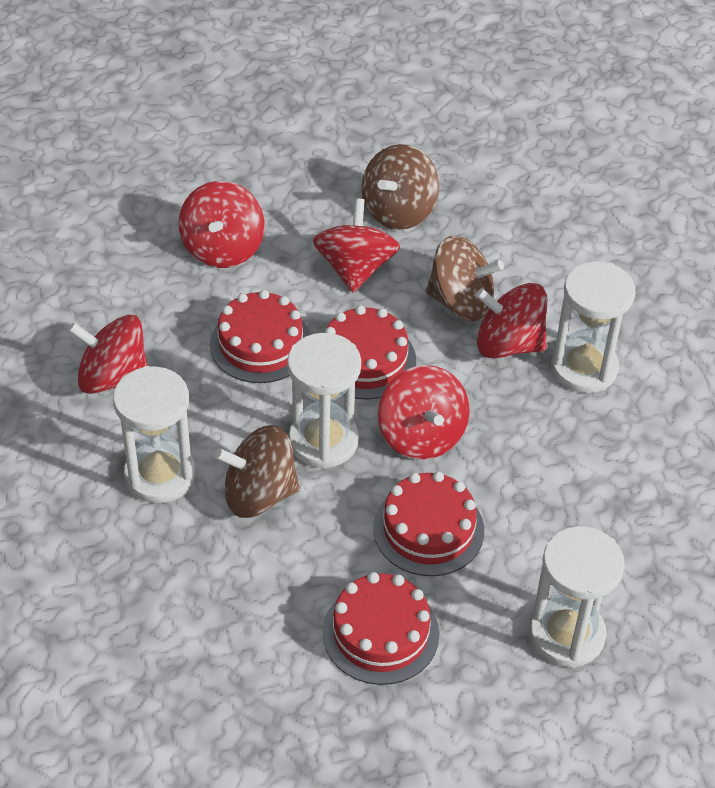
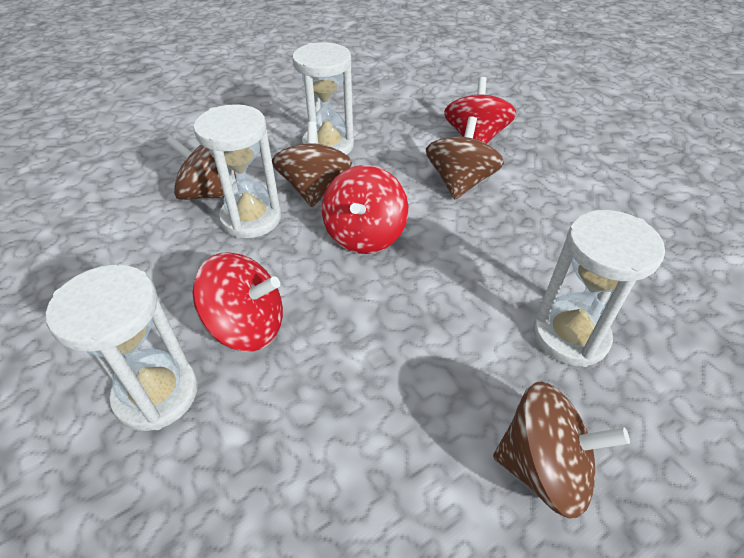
brown spinning top: [215,425,300,518] [361,144,439,230] [426,236,504,321] = 3 -> [165,135,236,200] [272,121,352,207] [426,116,504,199] [493,382,630,519] = 4
red cake: [210,290,311,383] [323,572,439,685] [325,305,416,400] [373,471,484,576] = 4 -> none = 0
red spinning top: [68,315,147,394] [179,181,264,268] [313,199,400,293] [378,365,470,460] [476,283,547,359] = 5 -> [193,252,283,351] [322,165,408,254] [444,77,516,144] = 3

